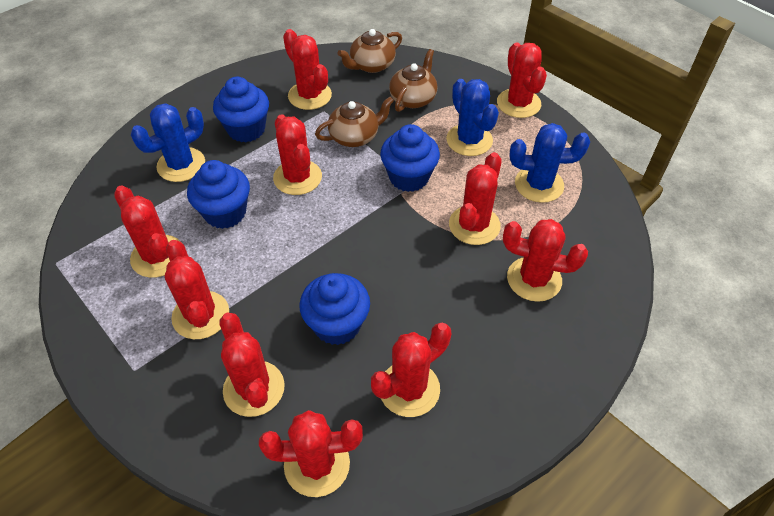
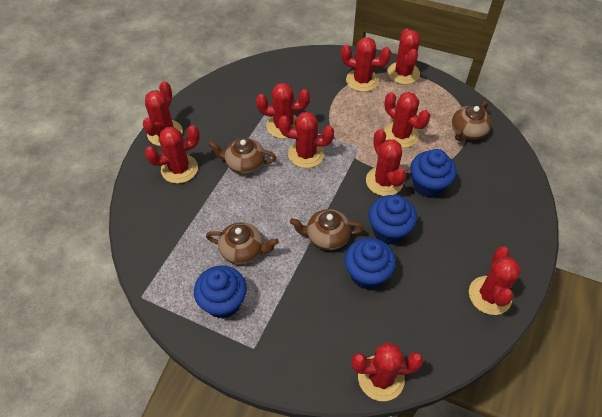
blue cactus: [131,103,205,182] [446,79,499,156] [510,123,590,203] = 3 -> none = 0
brown teapot: [315,97,394,147] [337,29,402,73] [389,49,438,112] = 3 -> [206,222,279,264] [208,138,276,174] [290,209,364,250] [452,101,492,141] = 4

